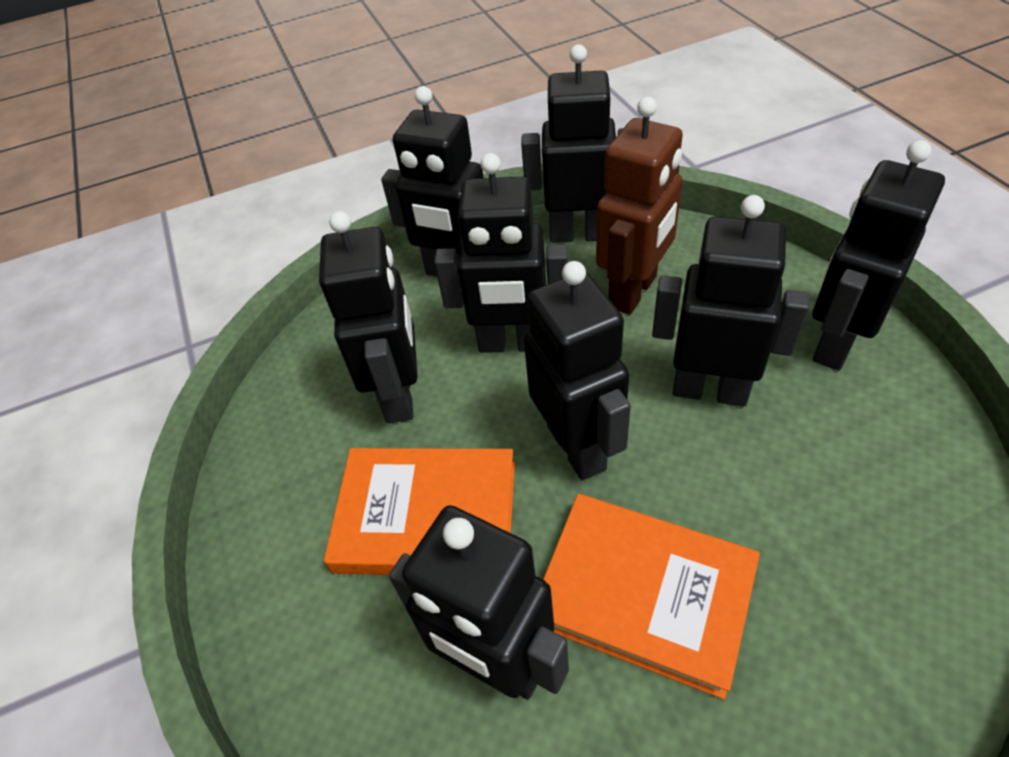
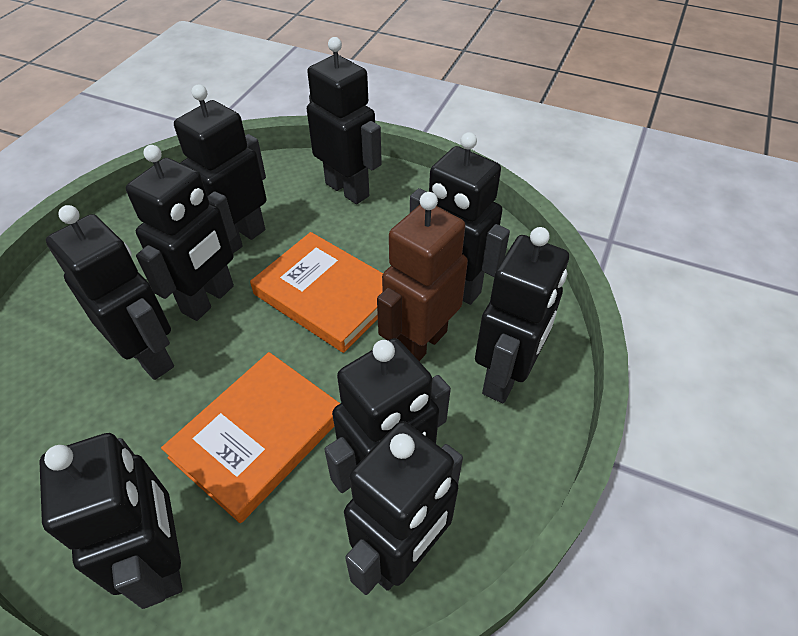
black robot: [319,211,418,423] [381,86,484,277] [389,505,569,700] [434,153,568,353] [521,44,623,243] [524,261,631,480] [652,195,810,407] [813,140,945,371] = 8 -> [39,433,182,609] [46,205,174,380] [126,145,237,321] [174,84,266,253] [307,37,382,204] [324,338,451,493] [344,421,463,595] [410,132,510,305] [475,227,569,403] = 9

